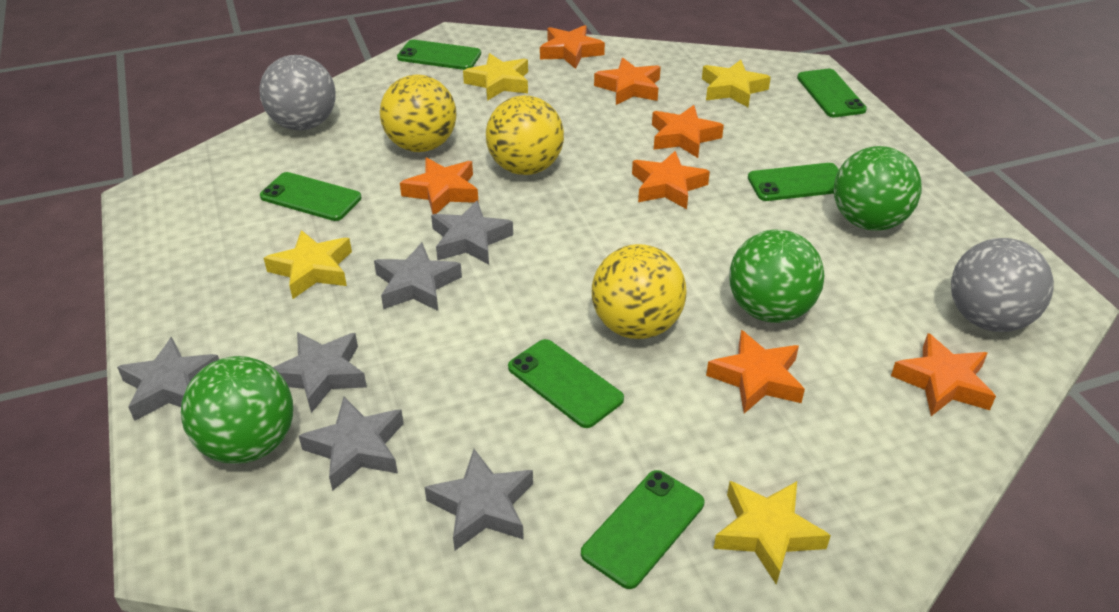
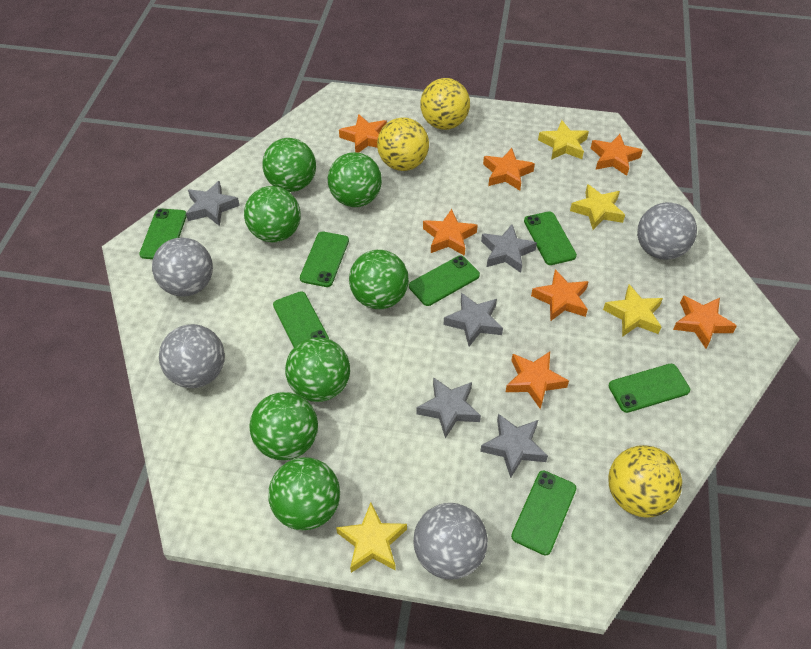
green ball: [181,356,293,464] [729,230,825,323] [834,146,922,231] = 3 -> [244,186,300,242] [249,392,318,460] [262,138,316,192] [268,457,340,530] [285,337,350,402] [328,152,382,207] [349,250,409,309] = 7
green phone: [260,172,362,221] [397,40,481,70] [508,339,624,428] [581,470,704,589] [748,163,839,201] [797,69,867,117] = 6 -> [139,208,187,259] [273,291,329,347] [300,232,349,287] [409,256,480,306] [511,471,576,555] [524,211,577,265] [609,364,690,413] = 7
grey ball: [260,55,336,130] [951,238,1054,332] = 2 -> [152,238,213,297] [159,324,225,388] [413,503,488,580] [637,202,697,260] = 4
grey star: [117,337,219,421] [273,332,367,413] [299,397,404,491] [374,242,462,311] [424,449,533,551] [431,200,513,265] = 6 -> [186,181,240,226] [416,377,481,439] [443,293,503,347] [480,414,548,478] [481,224,537,273] = 5

